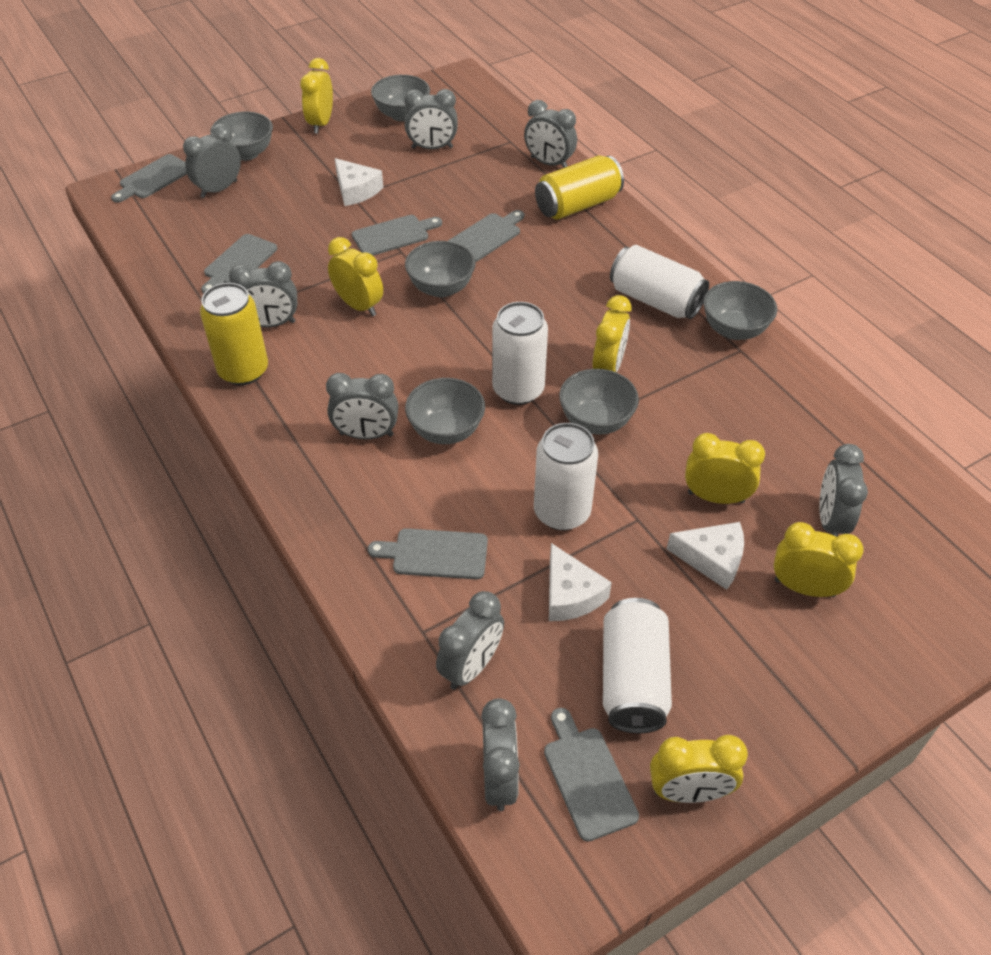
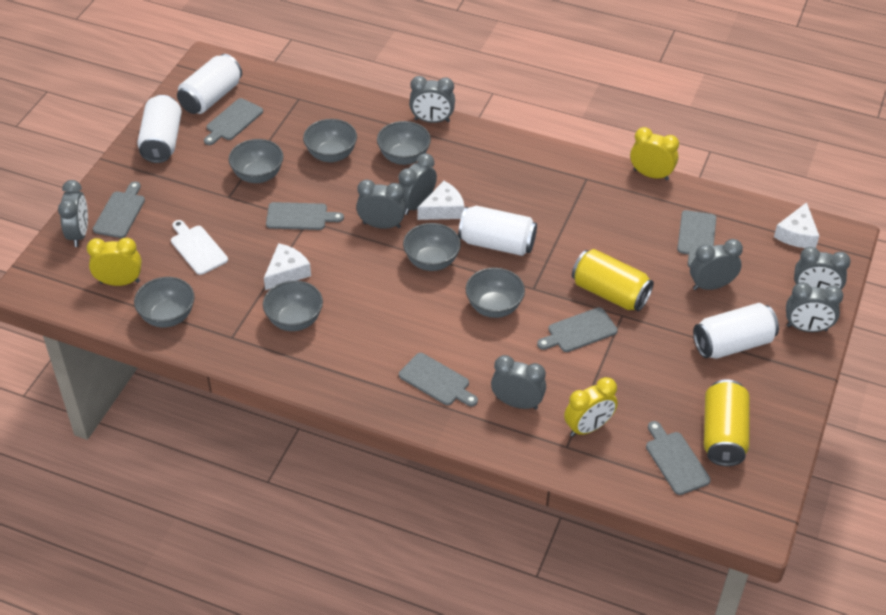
grey bowl: [210,112,273,161] [371,75,430,122] [405,241,475,297] [405,378,485,444] [559,369,639,435] [703,281,777,340] = 6 -> [134,277,195,327] [229,139,283,183] [263,280,323,331] [303,119,357,162] [377,121,431,165] [403,223,461,271] [466,268,525,318] = 7
grey cutting board: [111,154,187,203] [201,234,277,293] [352,215,442,255] [368,528,488,579] [448,210,524,262] [544,708,639,842] = 6 -> [93,181,145,238] [204,98,263,145] [266,202,344,230] [399,353,478,406] [537,307,618,352] [646,421,711,495] [677,210,716,267] = 7
white cutting board: none = 0 -> [171,220,228,275] = 1
yellow clock: [300,58,333,134] [328,237,383,316] [592,295,631,372] [650,735,748,803] [685,433,765,504] [774,522,864,597] = 6 -> [87,238,142,286] [564,377,618,437] [630,127,679,181] = 3

